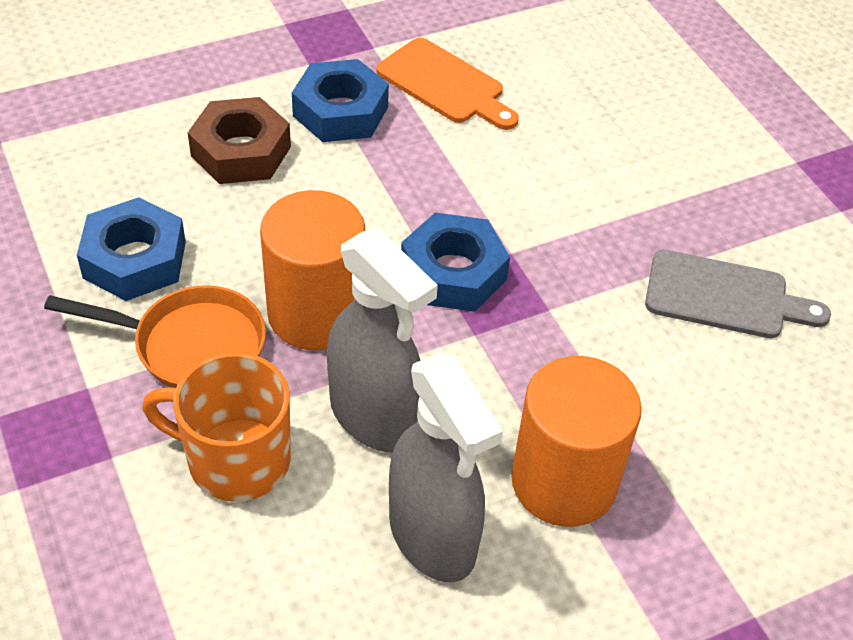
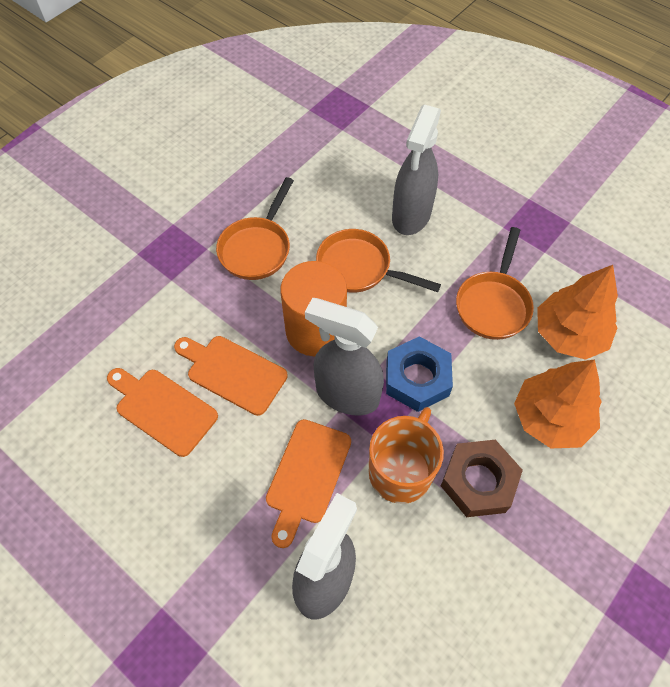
blue nut: [77,197,186,301] [292,59,389,142] [401,212,510,312] = 3 -> [386,336,453,412] = 1
grey cutting board: [645,250,831,338] = 1 -> none = 0
grey spray bottle: [327,228,438,452] [389,353,503,582] = 2 -> [292,493,357,619] [305,298,384,415] [392,104,441,235] = 3
orange cutting board: [376,38,519,130] = 1 -> [107,368,218,457] [174,336,288,416] [266,419,351,548] = 3
orange cylinder: [260,190,365,350] [511,356,642,527] = 2 -> [280,261,347,356] = 1
orange pan: [44,285,266,388] = 1 -> [216,177,294,280] [316,229,441,293] [456,227,534,340] = 3
orange tree: none = 0 -> [514,359,602,448] [537,265,618,360] = 2

